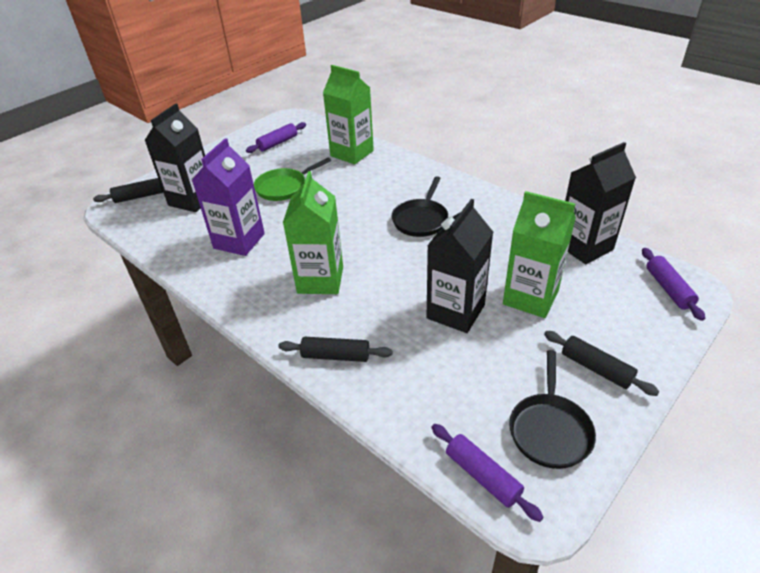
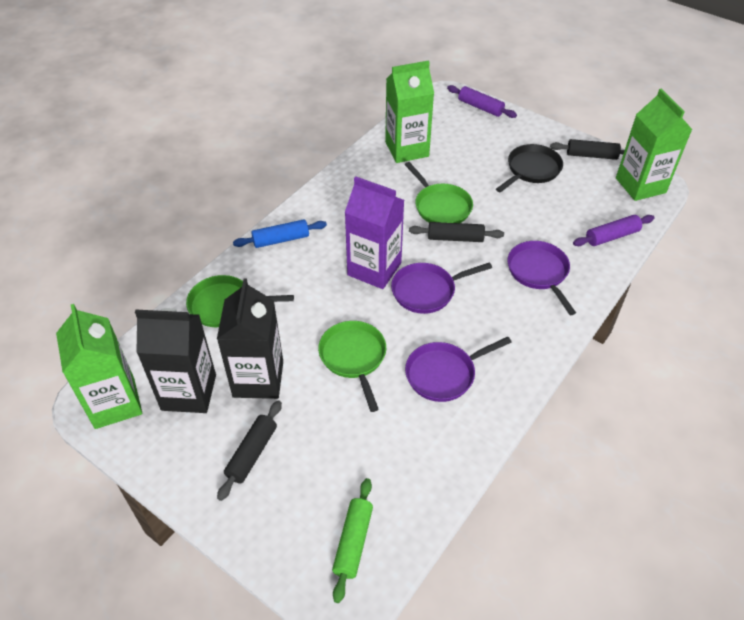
black carton: [144,103,205,212] [426,199,493,333] [565,142,636,264] = 3 -> [135,308,216,413] [217,278,283,399] = 2
black pan: [392,176,448,237] [509,350,596,469] = 2 -> [496,144,563,193] = 1
blue rolling pin: none = 0 -> [233,219,327,248] = 1
green pan: [254,158,331,201] = 1 -> [186,275,294,327] [318,321,386,412] [404,162,473,223] = 3
green rolling pin: none = 0 -> [332,478,373,603] = 1
purple pan: none = 0 -> [391,262,492,314] [405,337,512,402] [508,241,576,315] = 3
purple rolling pin: [246,122,306,153] [431,424,544,522] [642,248,705,321] = 3 -> [447,85,517,118] [573,215,655,246] = 2

